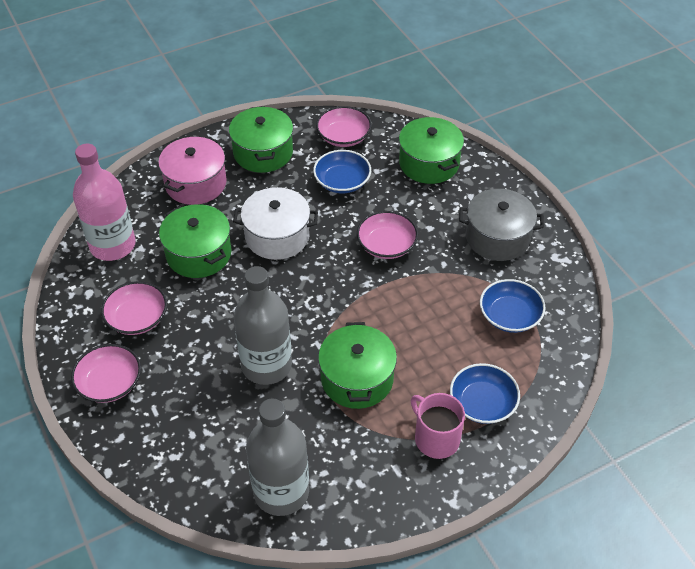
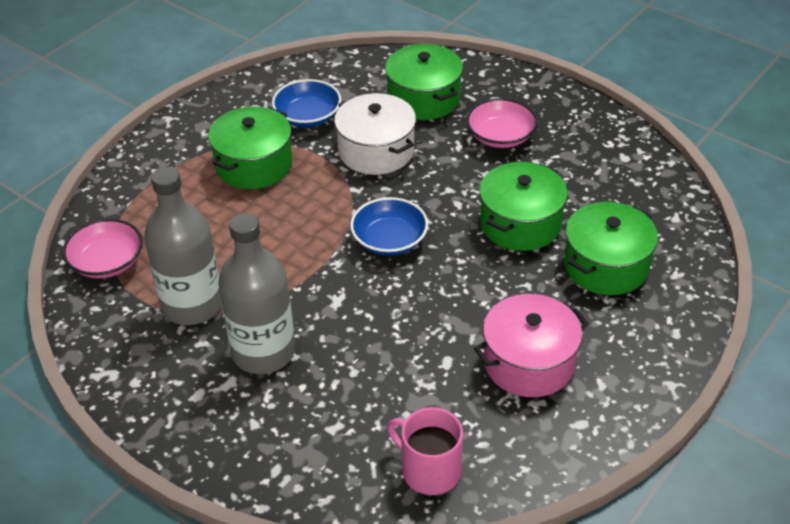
blue bowl: [313,150,371,193] [450,363,520,424] [480,279,546,333] = 3 -> [272,79,341,127] [350,197,428,255] = 2
grey pot: [459,189,544,261] = 1 -> none = 0
pink bottle: [73,144,136,261] = 1 -> none = 0
pink bowl: [71,344,141,403] [101,281,167,335] [316,106,372,147] [357,211,418,259] = 4 -> [63,219,143,278] [466,98,538,148] = 2

